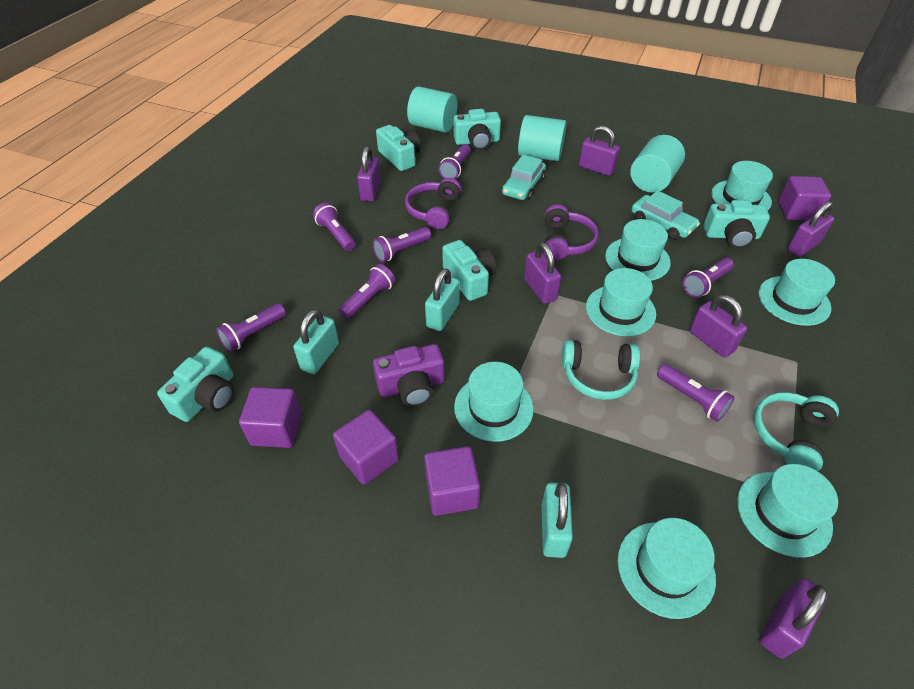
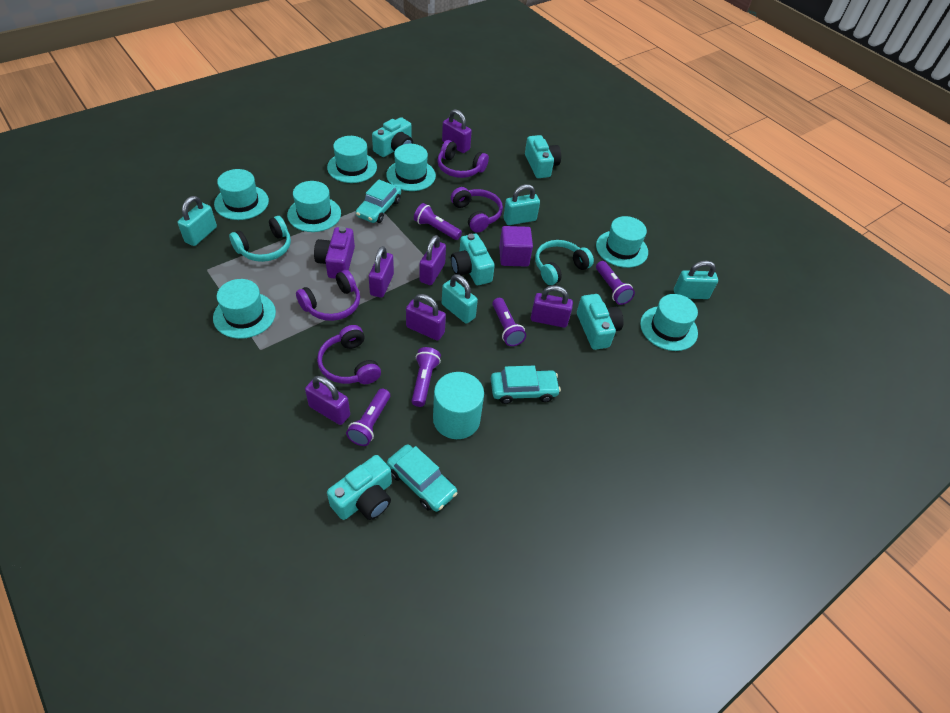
purple cube: [239,387,302,448] [333,410,399,484] [424,446,480,516] [778,176,831,221] = 4 -> [499,226,533,267] = 1
purple flashlight: [216,304,286,352] [313,203,356,251] [339,264,395,319] [373,227,431,262] [439,144,471,179] [657,364,734,422] [683,257,734,298] = 7 -> [346,388,390,446] [412,347,441,407] [414,203,462,240] [492,298,526,346] [596,261,635,305] = 5
purple headphones: [405,178,462,229] [543,204,599,260] = 2 -> [296,270,360,321] [317,325,381,384] [437,140,489,178] [451,187,503,233] = 4
turquoise car: [502,155,546,200] [632,190,700,239] = 2 -> [356,180,401,223] [387,444,457,512] [491,366,561,404] = 3
turquoise cylinder: [407,86,457,133] [518,115,567,161] [630,135,685,193] = 3 -> [433,372,484,439] = 1
turquoise padlock: [293,309,339,374] [425,269,459,331] [542,482,573,558] = 3 -> [178,196,217,246] [442,274,478,324] [504,184,540,225] [674,261,718,299] = 4

